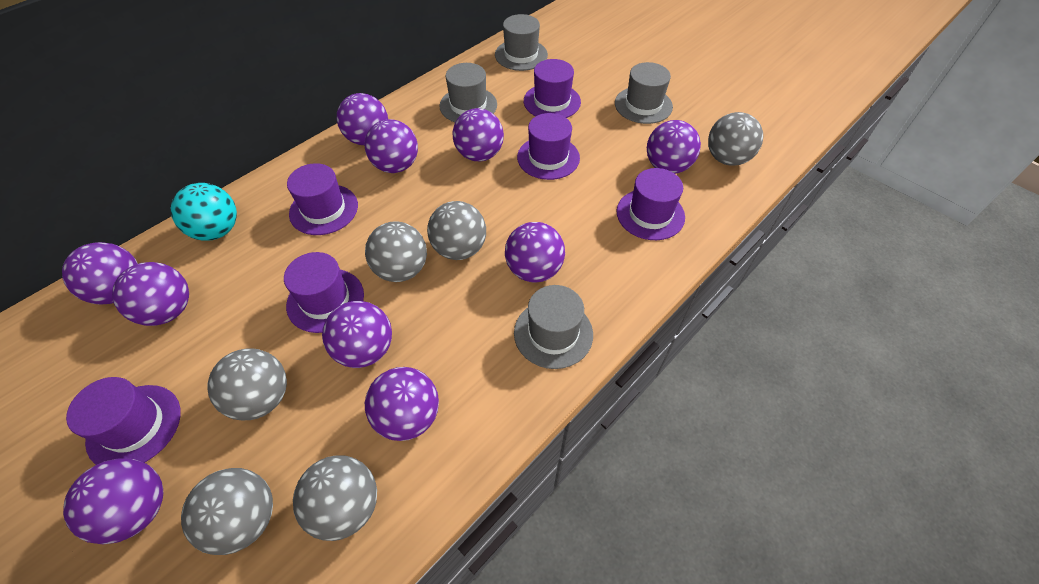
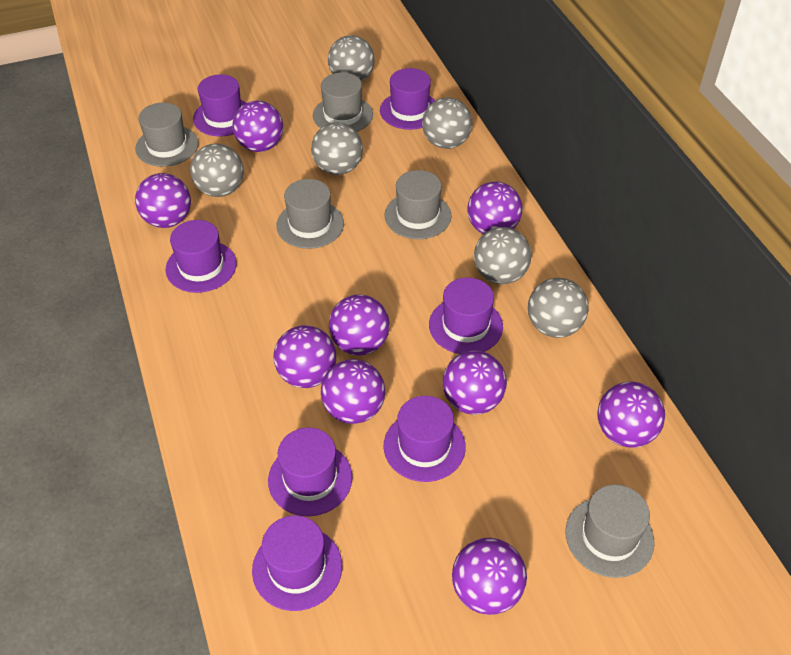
grey hat: [439,63,497,122] [495,14,548,71] [514,285,593,369] [615,62,673,124] = 4 -> [135,103,199,167] [276,179,344,249] [313,72,373,132] [384,170,451,239] [565,484,655,578] = 5
purple ball: [62,242,138,304] [63,458,163,544] [112,262,189,326] [322,301,392,368] [337,93,388,145] [364,119,418,173] [365,367,439,441] [453,108,504,161] [505,222,565,282] [647,120,701,174] = 10 -> [135,173,191,228] [233,101,283,152] [274,325,336,388] [321,359,385,424] [329,295,390,356] [442,350,507,415] [452,538,527,615] [467,182,522,234] [598,382,665,448] = 9
purple hat: [66,377,181,465] [284,252,364,333] [287,163,358,235] [517,113,580,180] [524,59,581,118] [617,168,685,240] = 6 -> [165,220,237,293] [193,74,246,137] [252,515,342,611] [268,428,352,516] [380,68,435,130] [384,396,466,482] [429,277,503,354] = 7
turquoise ball: [171,183,237,241] = 1 -> none = 0

